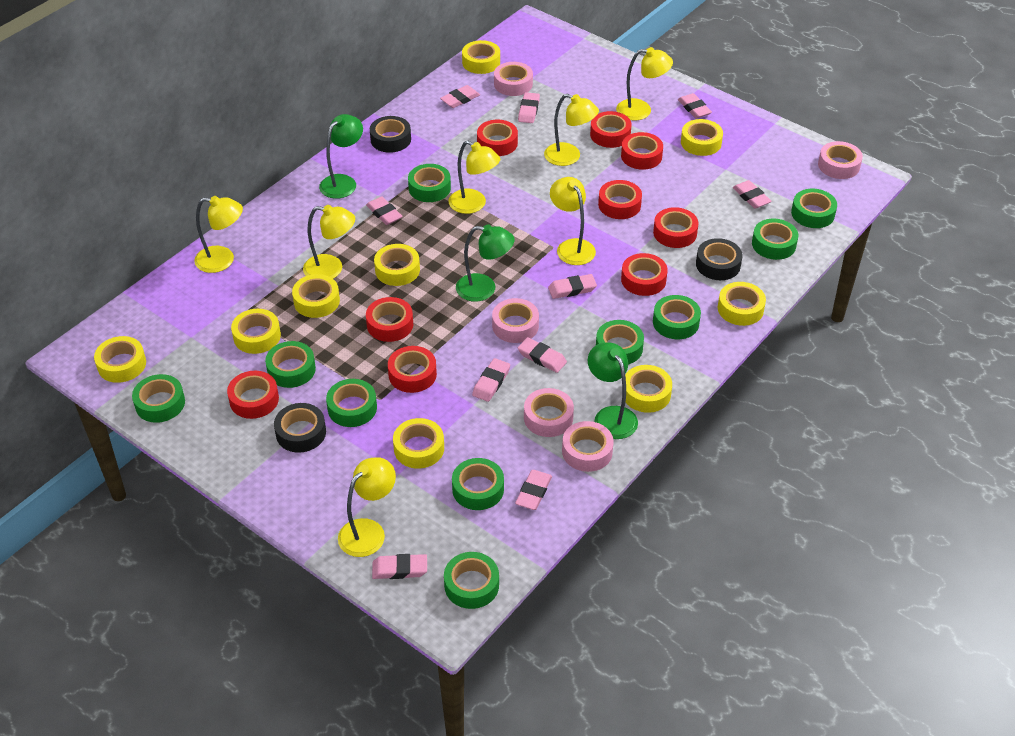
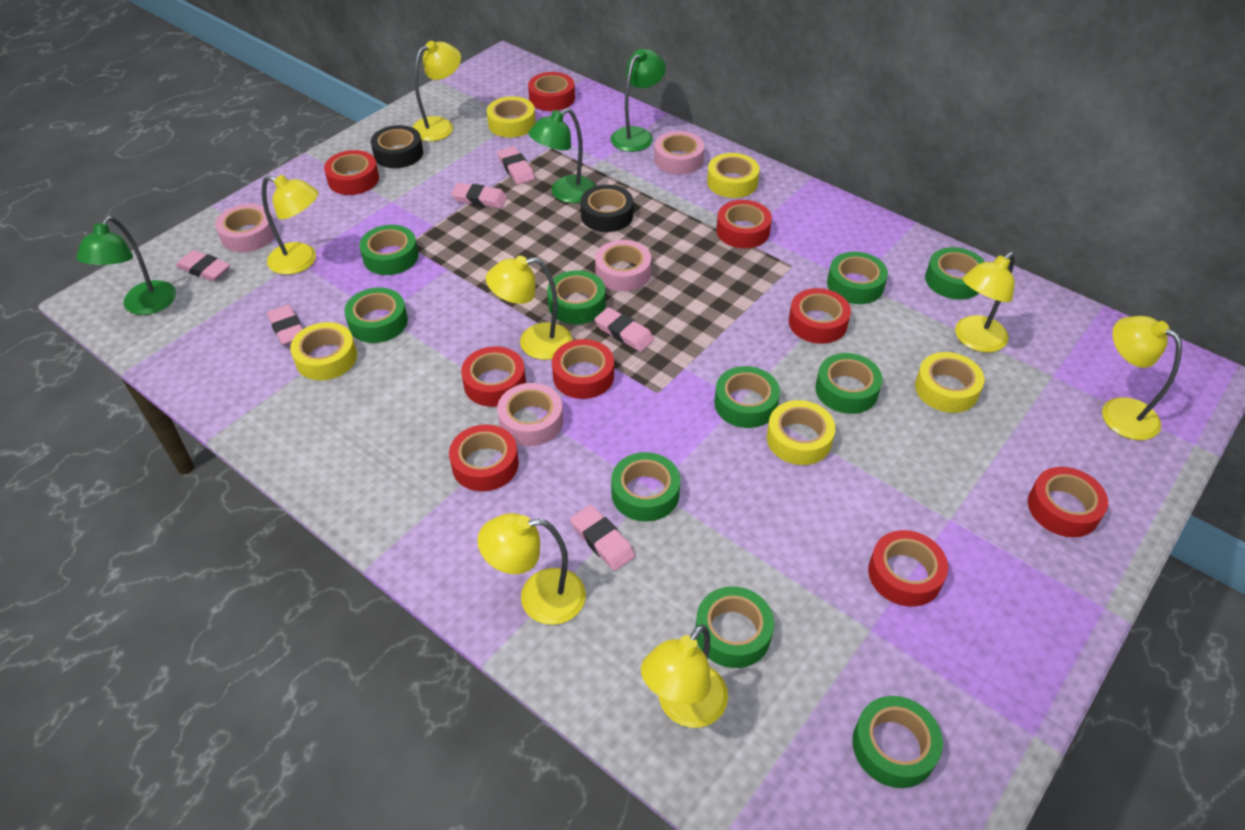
black tape: [274,403,326,453] [370,116,411,153] [696,238,743,280] = 3 -> [371,125,423,168] [580,185,633,232] = 2
pink eraser: [366,197,403,225] [372,554,427,579] [440,85,480,108] [472,358,510,402] [515,470,552,510] [518,92,540,123] [518,337,567,373] [548,274,597,299] [678,93,712,119] [733,180,772,209] = 10 -> [176,250,230,281] [267,305,303,346] [451,183,507,208] [497,146,535,184] [570,505,635,571] [595,307,654,352] = 6
pink tape: [492,298,539,343] [494,62,533,96] [524,388,574,437] [562,421,614,472] [818,141,863,179] = 5 -> [215,204,275,252] [497,383,563,446] [595,240,651,292] [654,131,704,174] = 4
yellow tape: [94,336,146,383] [231,309,281,354] [292,274,340,318] [374,244,420,286] [393,418,444,469] [462,40,500,74] [625,365,672,413] [681,119,723,156] [718,282,766,326] = 9 -> [290,322,357,380] [487,96,536,138] [707,153,760,198] [767,400,836,465] [915,352,985,413] = 5

